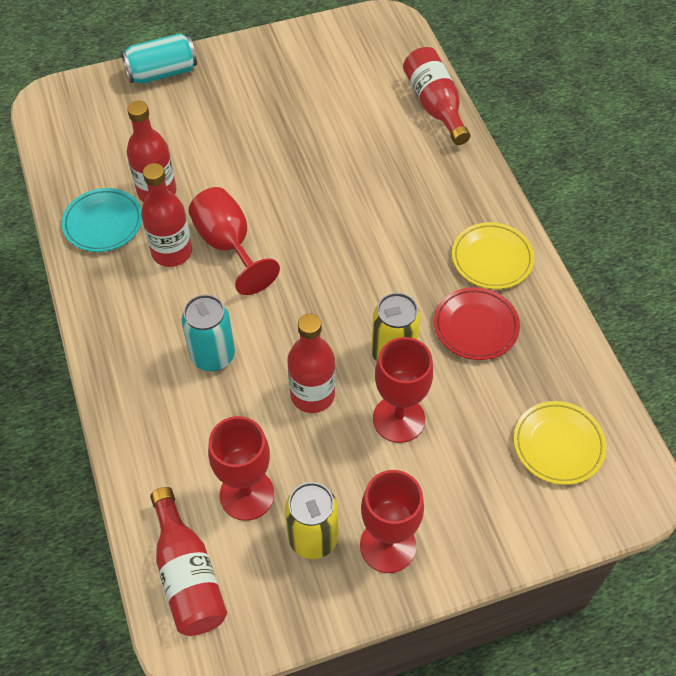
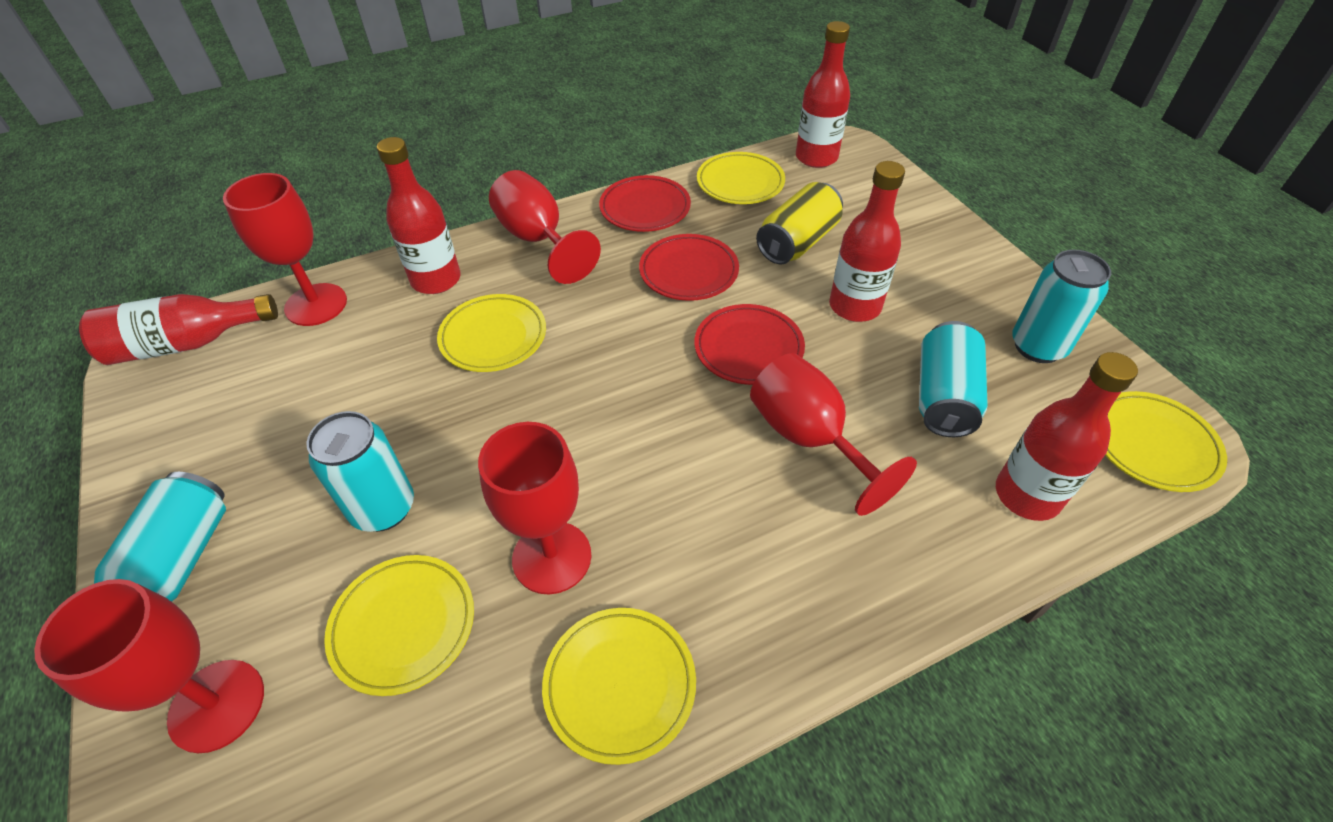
red goblet: [188,187,280,295] [208,416,274,521] [360,470,424,573] [373,337,433,443] = 4 -> [34,579,264,753] [223,173,347,326] [478,422,591,594] [489,170,601,284] [750,353,917,516] = 5
red plate: [434,287,520,360] = 1 -> [599,175,691,232] [639,234,739,301] [695,304,805,385] = 3
turquoise can: [121,33,197,84] [182,295,235,371] = 2 -> [94,472,226,602] [307,411,414,532] [919,321,988,437] [1012,250,1111,363] = 4
turquoise plate: [62,188,142,252] = 1 -> none = 0
yellow can: [285,482,338,559] [371,293,421,362] = 2 -> [756,182,843,264] = 1
yellow plate: [452,222,534,289] [514,401,607,485] = 2 -> [324,555,474,696] [437,294,546,372] [542,608,696,765] [697,152,785,204] [1105,391,1227,492] = 5

